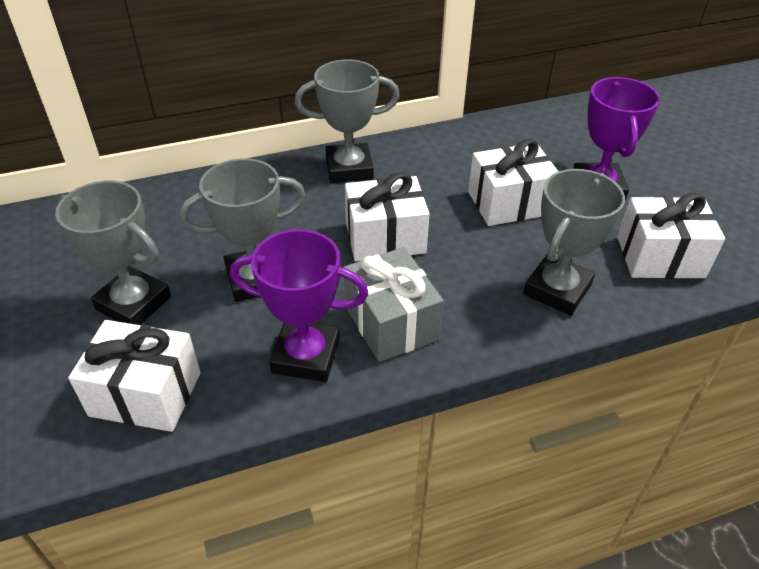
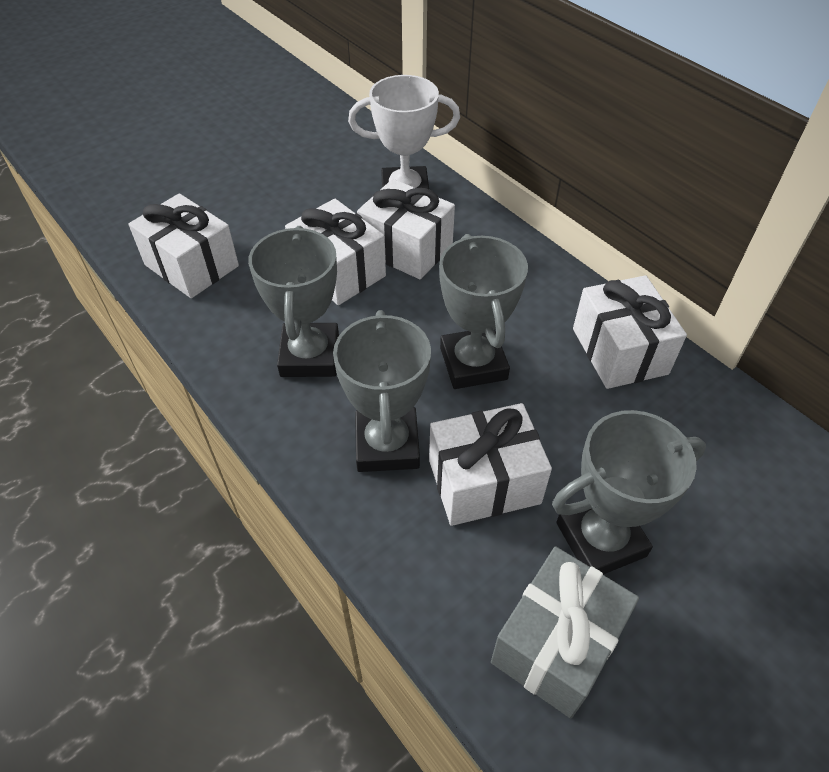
purple trophy: [230,229,369,382] [573,77,660,201] = 2 -> none = 0
white gift: [68,320,201,432] [345,172,430,261] [468,139,558,226] [617,193,725,279] = 4 -> [128,193,239,298] [285,199,386,305] [357,179,455,280] [429,403,552,526] [573,275,687,389] = 5
white trophy: none = 0 -> [348,75,460,189] = 1

